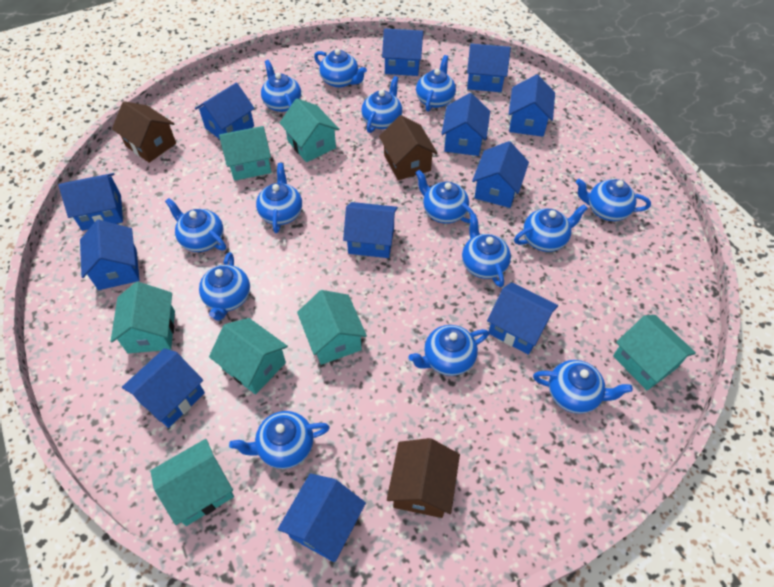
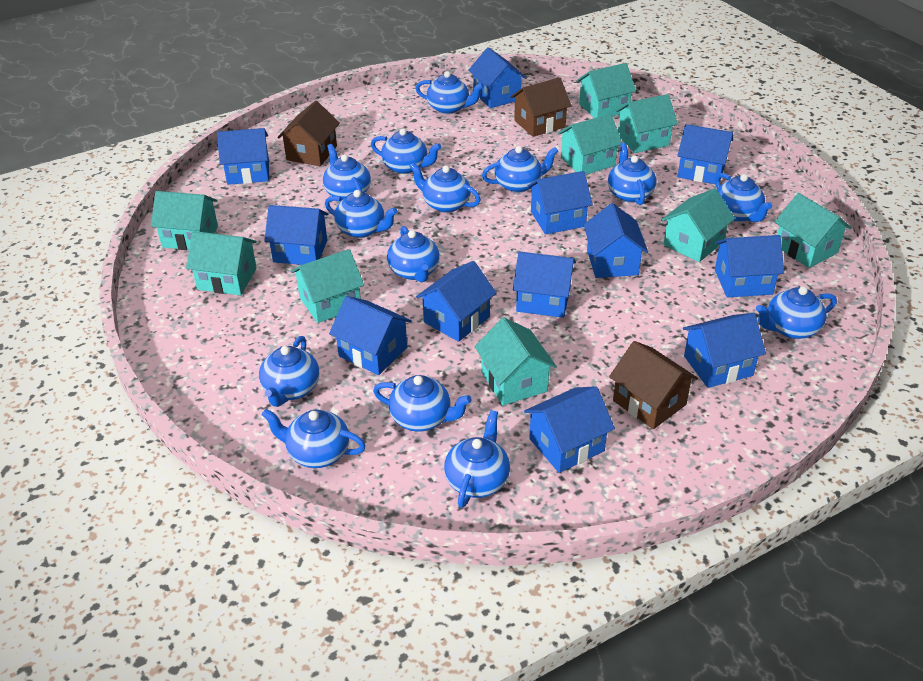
turquoise house: [111,282,175,353] [151,439,234,526] [209,318,288,395] [219,126,272,181] [280,99,339,162] [297,290,367,365] [613,315,696,390] = 7 -> [151,191,218,250] [186,231,257,295] [291,249,364,323] [475,318,557,406] [558,114,622,175] [577,63,636,118] [616,94,678,153] [661,188,735,262] [775,193,851,268] = 9

